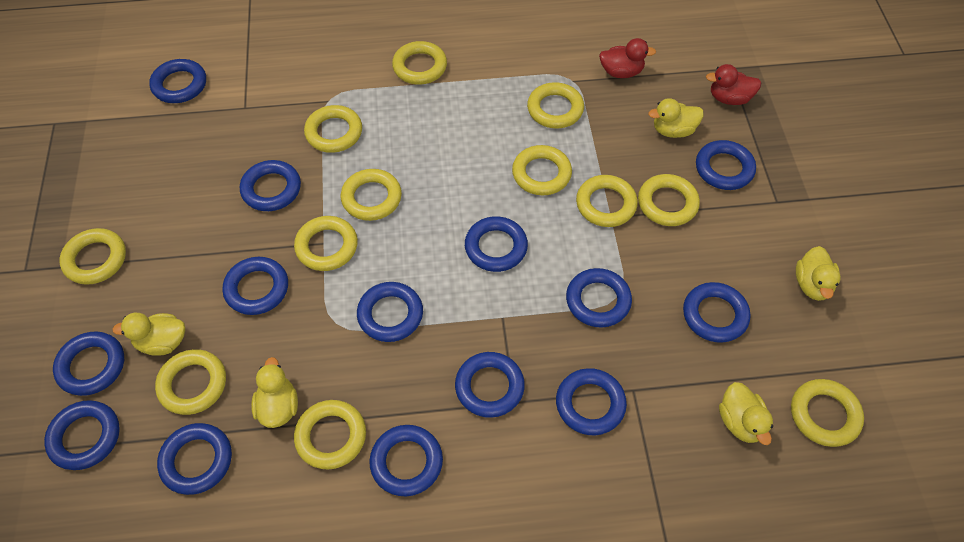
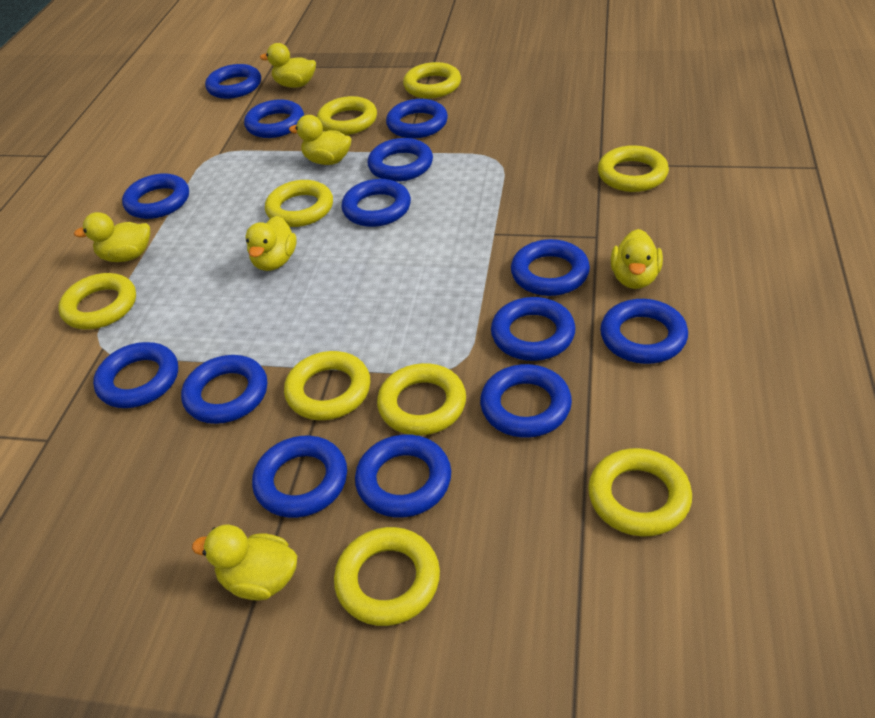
red duck: [599,38,656,78] [706,64,761,105] = 2 -> none = 0
yellow duck: [112,313,185,356] [251,357,298,428] [648,98,704,138] [719,382,773,445] [796,246,841,301] = 5 -> [74,212,151,262] [192,525,297,601] [245,216,296,271] [260,43,316,88] [289,115,351,165] [611,229,663,289] = 6
yellow ring: [59,228,126,285] [155,349,226,415] [294,216,358,271] [294,400,366,470] [304,105,362,153] [341,169,402,221] [392,41,447,85] [512,145,572,195] [527,82,584,128] [576,175,638,227] [638,174,700,226] [791,379,864,447] = 12 -> [58,273,136,329] [265,180,333,227] [284,351,370,420] [317,96,377,135] [334,527,440,626] [377,363,466,436] [403,62,461,98] [588,448,692,536] [598,145,669,192] = 9

